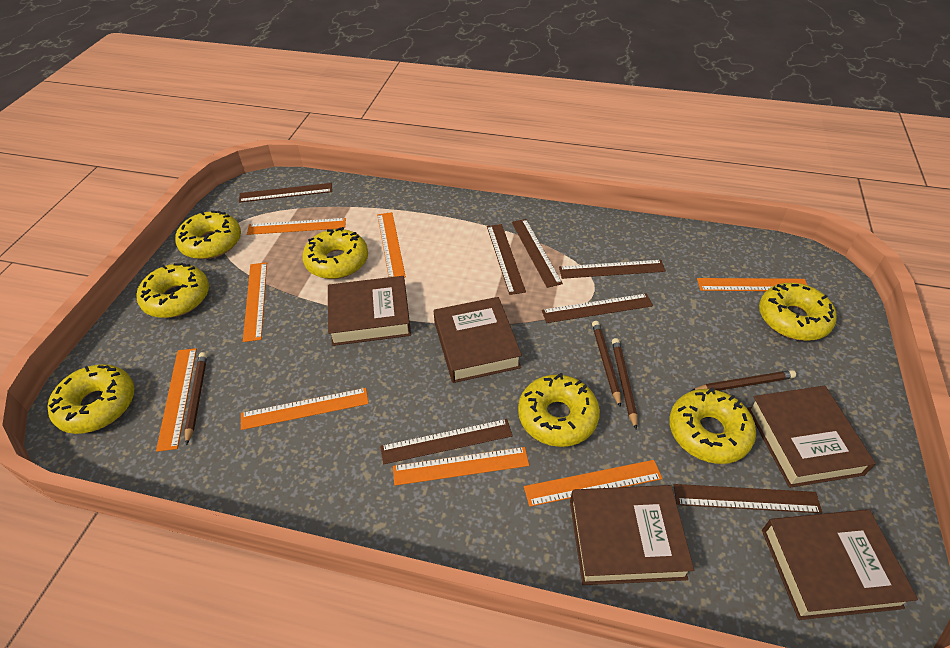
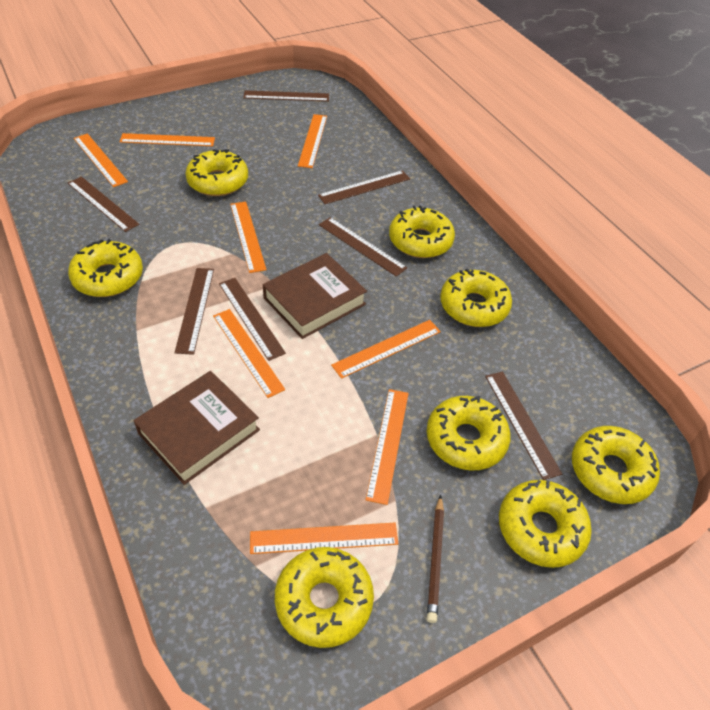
brown book: [328,276,411,346] [434,297,522,383] [570,485,694,585] [747,386,876,488] [762,509,918,620] = 5 -> [134,371,260,485] [263,253,367,339] = 2
brown pencil: [184,352,207,445] [592,321,621,408] [612,338,637,430] [691,370,796,391] = 4 -> [427,495,444,623] = 1
yellow donut: [47,364,135,434] [137,263,209,318] [175,211,241,259] [302,227,368,279] [518,373,600,447] [669,388,756,464] [759,283,837,341] = 7 -> [68,239,143,297] [185,149,248,196] [275,547,374,648] [389,205,455,258] [427,396,511,471] [440,269,512,327] [499,480,592,568] [572,426,660,504] = 8

